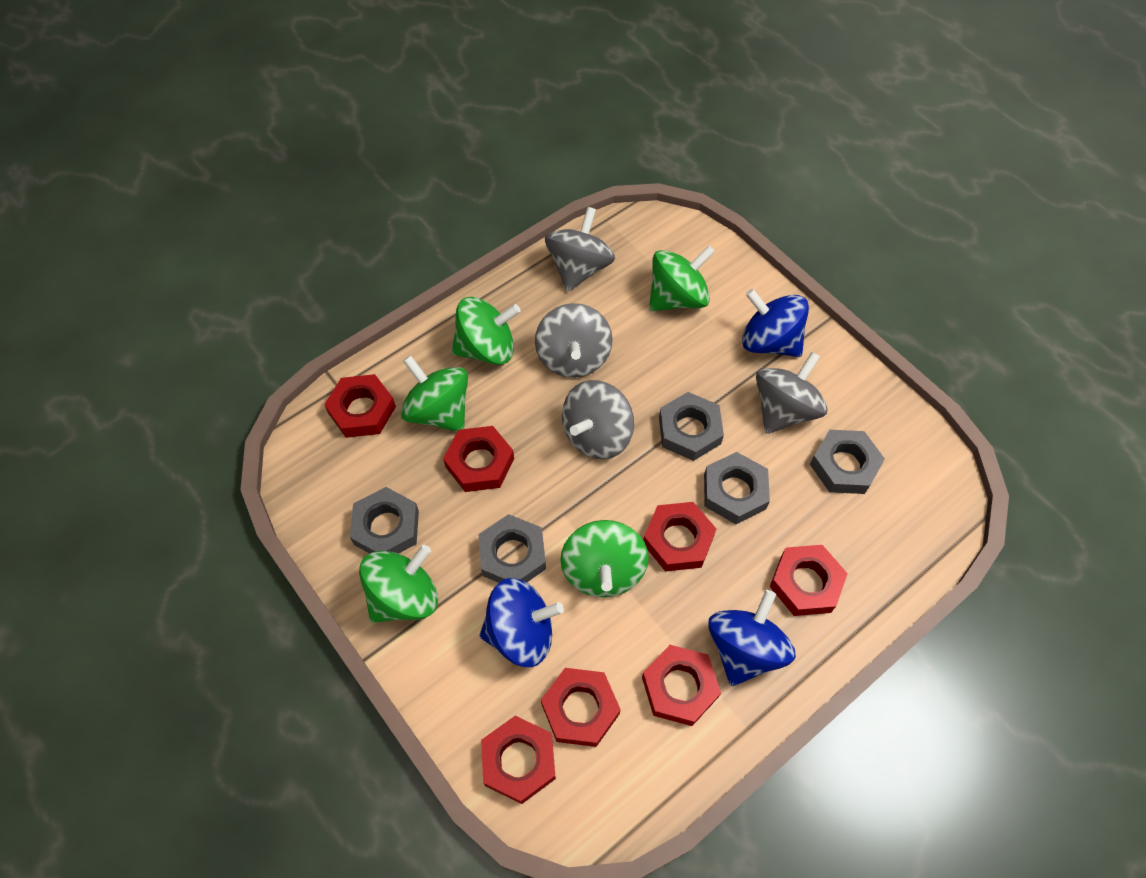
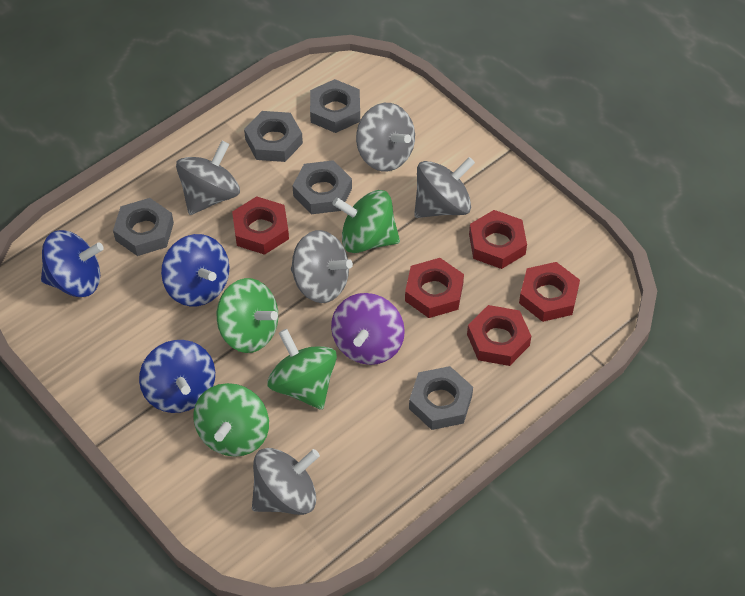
green spinning top: [359,545,438,623] [401,355,468,432] [452,297,521,365] [560,520,649,598] [649,245,715,311] = 5 -> [194,383,269,457] [217,278,278,353] [267,329,337,410] [332,190,400,253] = 4
grey spinning top: [535,303,613,378] [545,207,615,292] [562,380,634,459] [756,352,828,434] = 4 -> [176,141,240,215] [252,448,320,515] [291,230,353,303] [356,103,415,171] [414,157,475,218] = 5
purple spinning top: none = 0 -> [331,293,405,365] = 1
red nut: [324,374,396,438] [443,426,514,492] [481,716,556,804] [541,668,621,747] [642,645,721,726] [643,502,716,572] [770,545,848,616] = 7 -> [232,196,289,255] [405,258,464,318] [467,305,531,366] [469,210,527,269] [519,262,580,322] = 5

